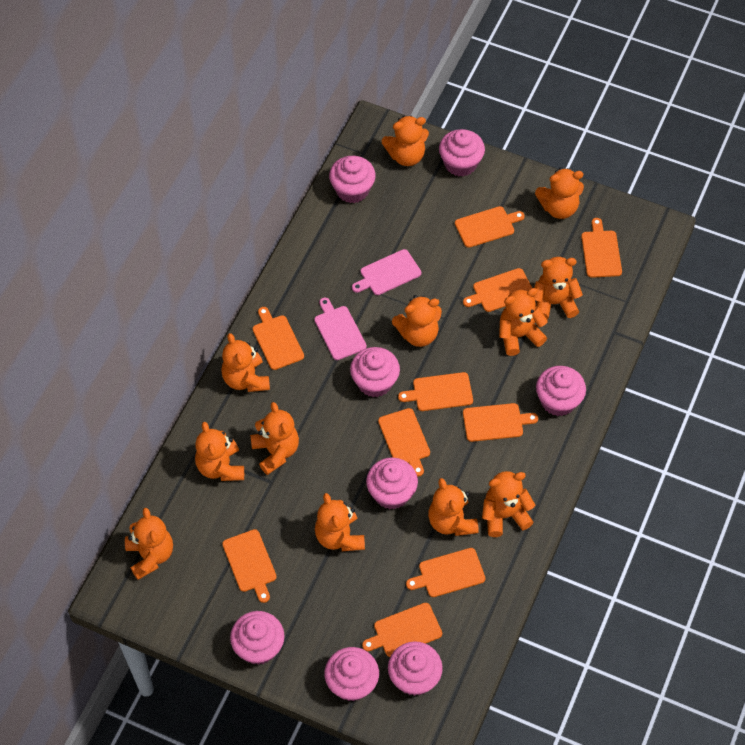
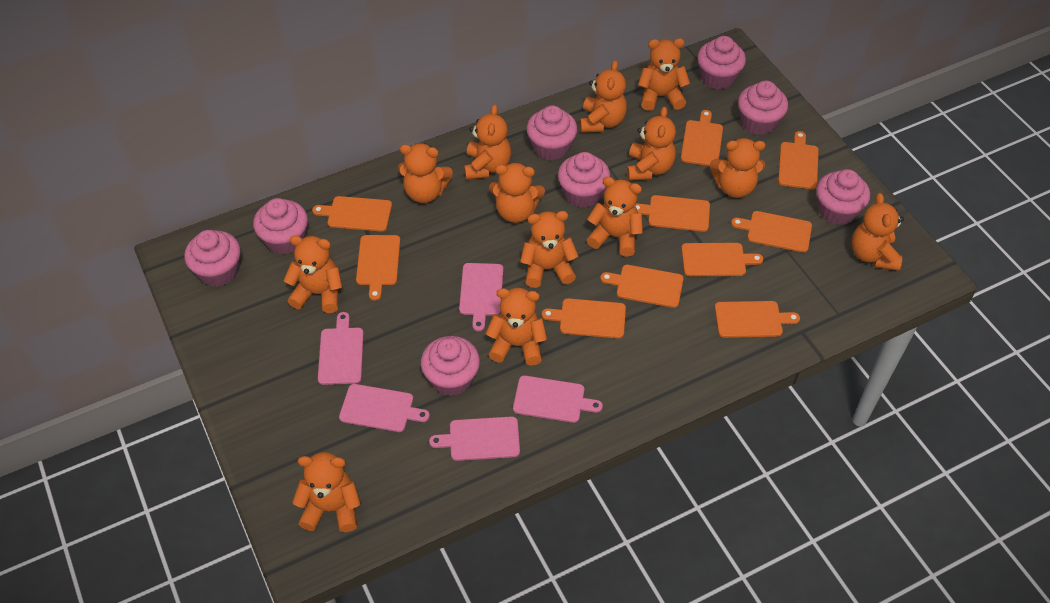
orange teddy bear: [125,508,173,580] [195,422,244,481] [221,333,270,392] [250,402,299,475] [315,493,365,551] [382,115,429,166] [392,295,442,347] [428,478,479,536] [482,471,535,537] [499,288,548,356] [534,257,583,319] [535,167,584,219] = 12 -> [283,235,343,313] [292,452,361,532] [398,143,453,203] [464,104,511,180] [486,288,547,366] [489,163,545,223] [520,211,578,288] [580,60,627,133] [587,177,643,257] [627,107,676,181] [638,38,690,111] [710,138,766,198] [851,193,904,271] = 13
pink cutting board: [314,298,367,360] [352,249,421,295] = 2 -> [318,312,364,385] [339,384,430,432] [429,416,520,461] [459,263,503,331] [513,375,603,423] = 5

